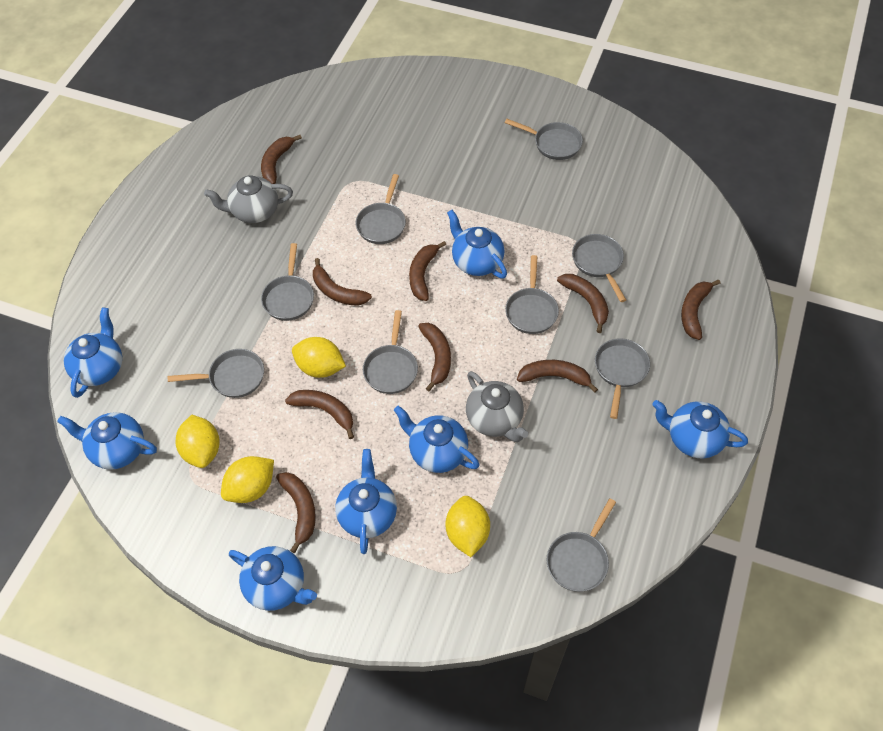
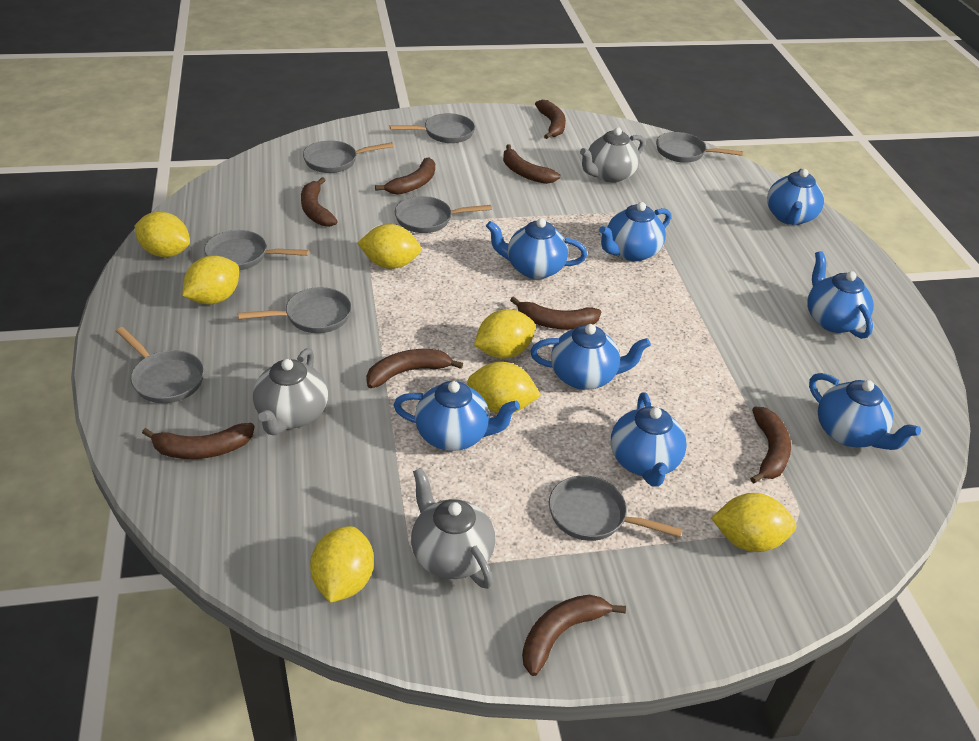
blue teapot: [57,412,157,470] [64,307,122,398] [229,546,317,611] [335,449,397,554] [394,406,480,473] [447,210,507,278] [652,400,748,458] = 7 -> [393,381,520,451] [486,218,587,279] [530,324,651,390] [599,202,671,261] [611,392,687,487] [767,169,824,225] [807,251,874,339] [809,373,921,450] = 8
grey pan: [168,349,264,398] [261,243,314,321] [356,174,406,244] [363,310,418,394] [505,119,583,160] [505,255,559,334] [547,498,616,592] [572,234,626,302] [595,338,650,419] = 9 -> [116,327,204,403] [204,230,309,270] [238,287,352,333] [303,140,393,173] [390,113,475,143] [395,196,492,233] [549,476,683,541] [656,132,743,163] = 8
grey teapot: [204,175,293,223] [466,371,528,442] = 2 -> [253,348,328,435] [411,468,495,589] [580,127,645,183] = 3
yellow lemon: [175,415,220,468] [221,456,274,503] [292,337,346,378] [446,496,490,557] = 4 -> [134,212,190,257] [182,256,239,304] [310,526,374,603] [358,224,421,269] [467,362,541,413] [474,309,535,359] [711,493,796,552] = 7

